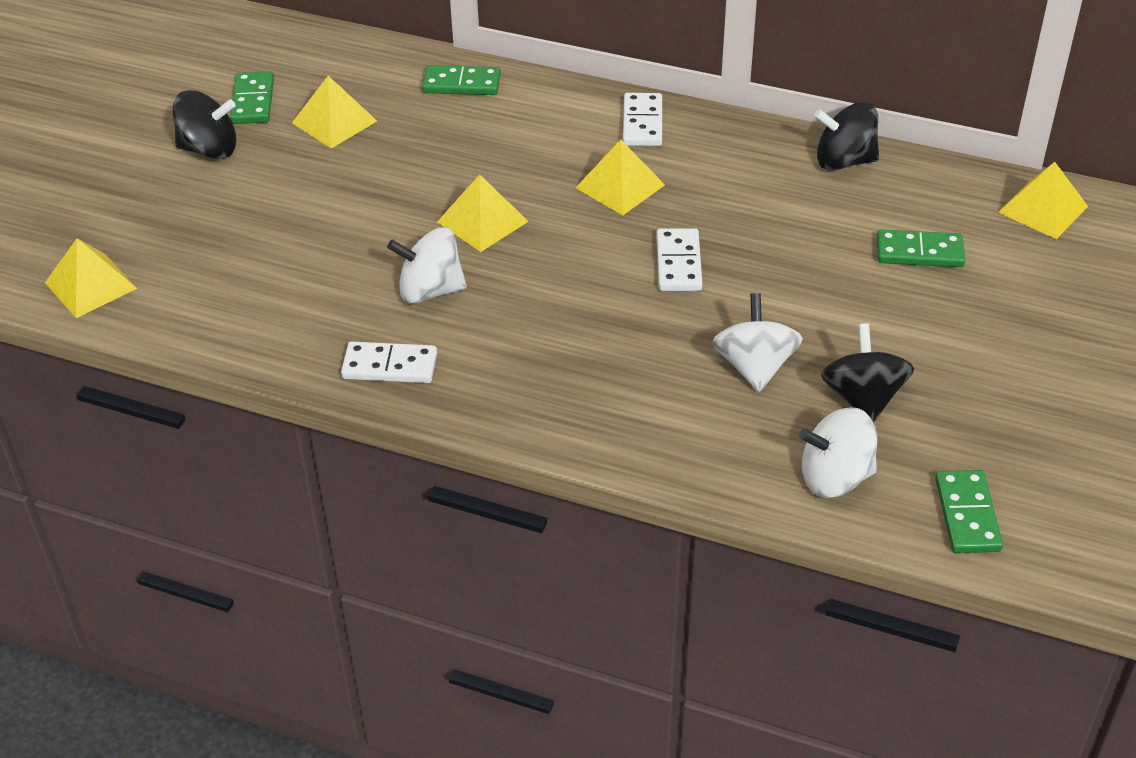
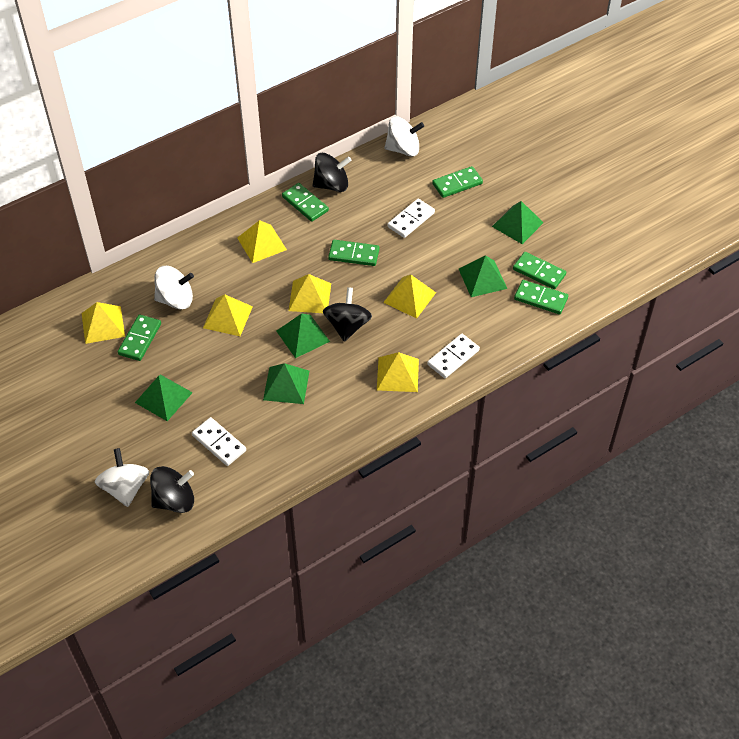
green domino: [230,71,274,124] [422,65,501,95] [877,229,965,267] [935,470,1003,553] = 4 -> [118,314,161,361] [282,183,329,222] [328,240,380,266] [432,166,483,198] [513,252,566,289] [514,280,568,314] = 6
green pyramid: none = 0 -> [135,374,193,421] [263,363,309,404] [276,314,330,358] [459,255,507,297] [492,201,544,244] = 5
yellow pyramid: [45,238,137,318] [292,76,377,148] [437,174,529,252] [576,139,665,215] [998,162,1088,239] = 5 -> [82,302,125,344] [203,294,253,336] [237,220,287,263] [289,274,331,313] [377,352,419,392] [383,274,436,319] = 6

